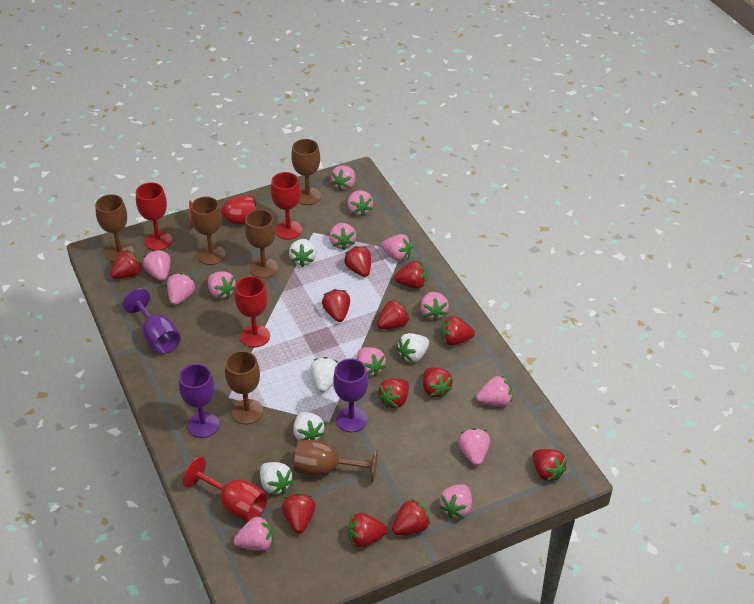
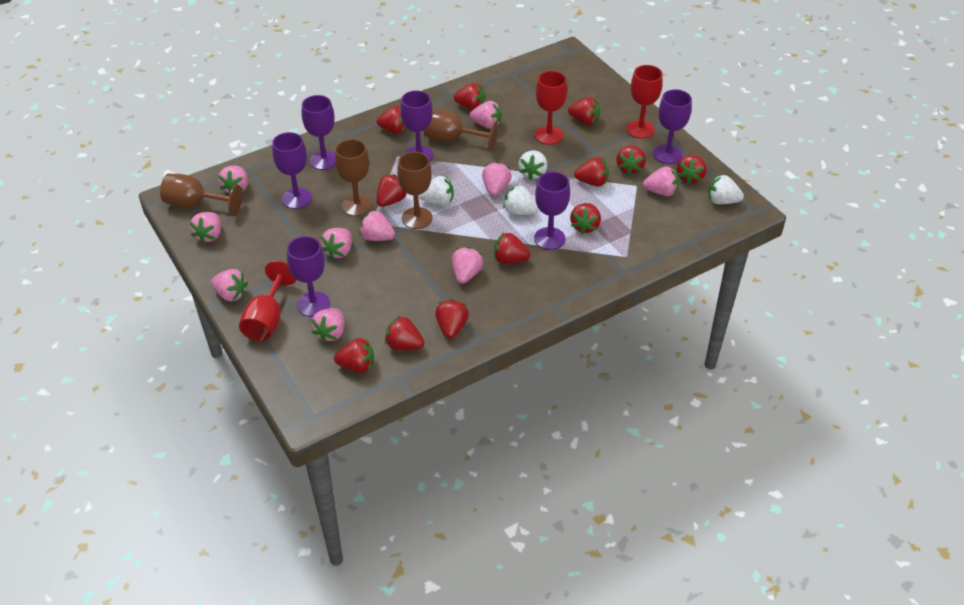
brown goblet: [95,194,134,262] [191,197,226,265] [225,351,263,424] [245,209,278,278] [291,139,321,205] [294,440,378,483] = 6 -> [160,174,242,215] [335,139,372,216] [397,152,433,229] [423,109,498,150] = 4
pink strawberry: [143,250,171,281] [167,273,195,305] [208,271,236,299] [234,516,273,551] [329,223,356,250] [331,165,356,191] [347,190,373,217] [357,347,386,377] [381,234,413,261] [420,292,449,321] [439,484,472,519] [458,428,490,466] [476,376,512,407] = 13 -> [190,212,221,243] [211,269,248,301] [218,166,248,194] [311,308,344,343] [321,228,352,259] [359,210,395,241] [452,247,483,284] [470,101,502,129] [482,162,512,196] [643,166,678,196] = 10
purple goblet: [123,288,181,354] [179,364,219,438] [333,359,368,432] = 3 -> [272,132,312,209] [287,236,330,317] [302,95,336,170] [400,91,433,161] [534,172,570,250] [653,89,692,164] = 6
red goblet: [136,182,172,250] [183,457,267,522] [189,196,256,228] [234,276,270,347] [271,172,302,240] = 5 -> [239,261,296,341] [535,71,567,145] [626,65,663,139] = 3
white strawberry: [260,462,293,495] [289,239,316,267] [293,412,324,440] [310,357,338,392] [397,333,429,362] = 5 -> [419,176,454,206] [503,185,539,215] [519,150,548,180] [708,175,744,204] = 4

